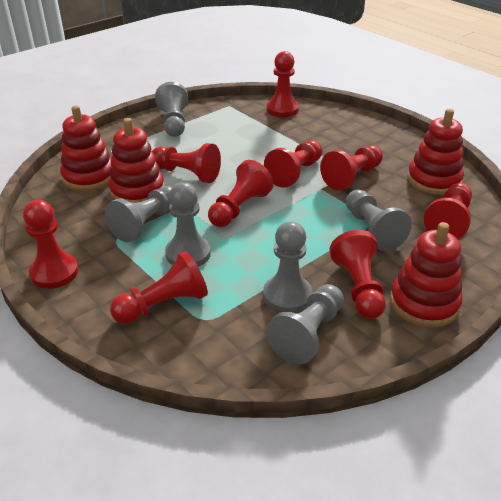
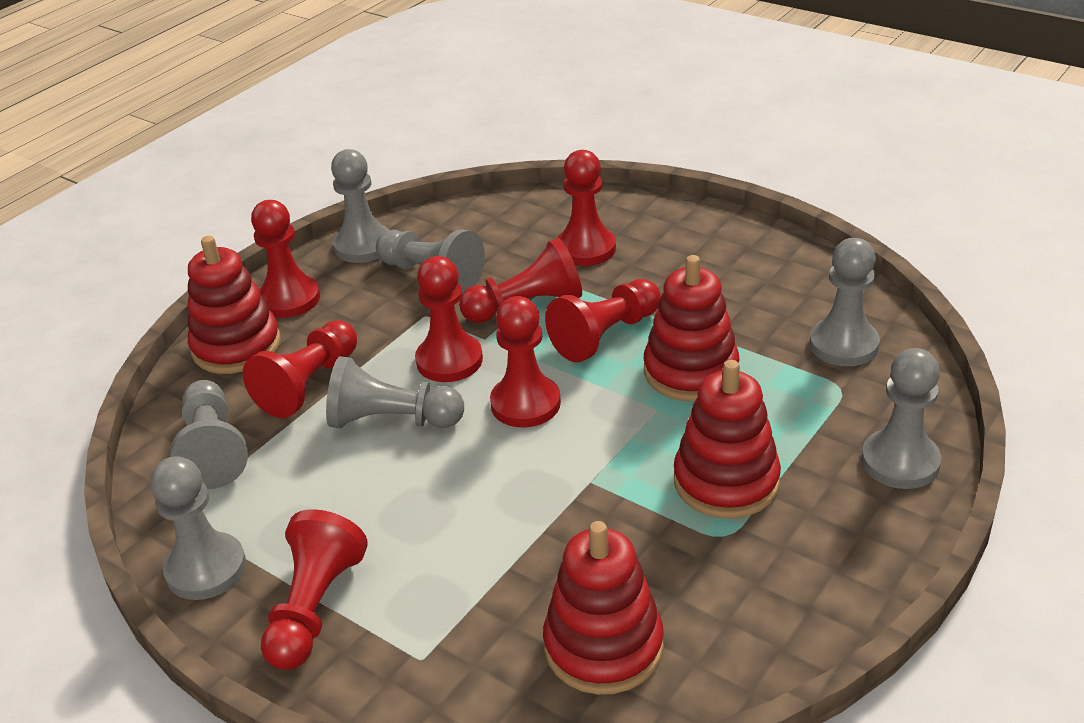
grey pawn: [105,186,172,242] [155,82,188,137] [165,182,211,267] [263,221,312,313] [266,284,344,364] [346,189,412,251] = 6 -> [150,456,246,600] [170,380,248,489] [326,356,464,428] [331,149,389,263] [376,230,485,293] [809,238,880,366] [861,348,941,489] = 7
red pawn: [23,200,79,289] [110,251,208,324] [152,143,221,183] [208,160,274,227] [264,140,322,188] [267,51,299,117] [320,145,383,190] [329,230,386,319] [424,183,472,239] = 9 -> [243,320,357,418] [251,200,320,318] [261,509,368,670] [415,256,483,382] [459,238,582,323] [490,296,561,427] [545,279,661,362] [557,150,616,266] = 8

